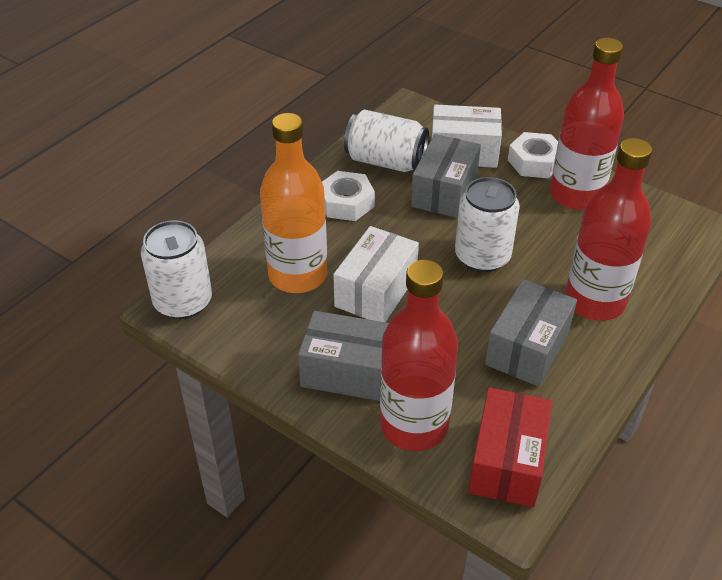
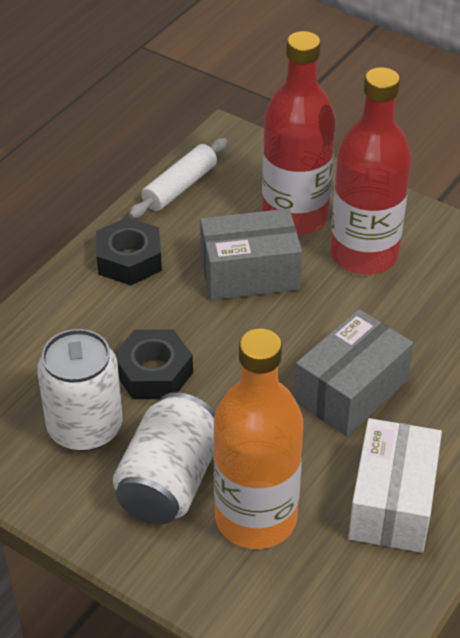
black nut: none = 0 -> [96,217,162,286] [114,330,193,399] = 2
grey box: [298,311,389,401] [411,134,481,218] [485,279,577,387] = 3 -> [200,209,302,300] [294,309,413,436] = 2
red bottle: [380,260,458,451] [550,38,624,210] [565,138,652,321] = 3 -> [262,31,336,236] [330,67,411,274] = 2
red box: [468,388,552,507] = 1 -> none = 0
white box: [333,226,419,322] [431,105,502,168] = 2 -> [348,418,442,553] = 1
white can: [141,220,212,319] [344,109,429,172] [455,177,520,272] = 3 -> [37,329,122,451] [113,392,215,524] = 2
white nut: [322,171,375,221] [508,132,558,178] = 2 -> none = 0
white rolling pin: none = 0 -> [129,138,227,219] = 1

